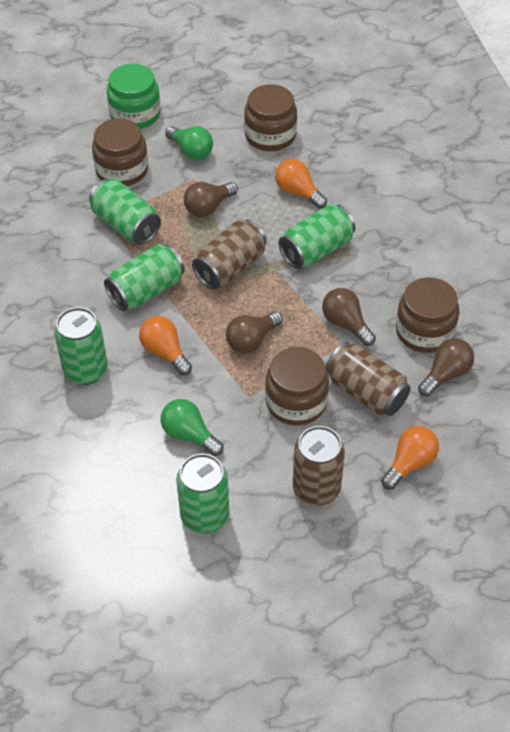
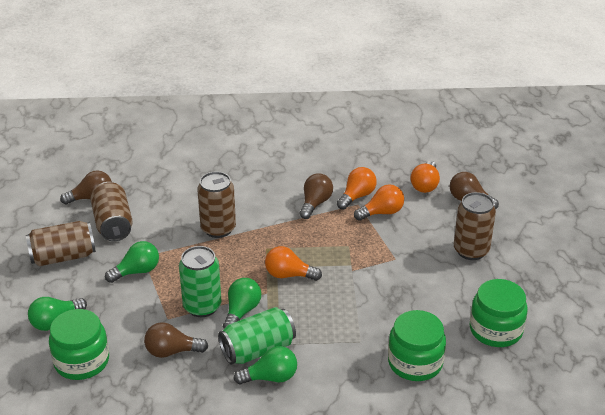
brown can: [192,219,267,289] [293,426,345,505] [325,342,411,416] = 3 -> [26,221,96,266] [90,182,133,241] [197,171,236,238] [454,192,496,260] = 4
brown jar: [92,118,148,186] [244,84,297,151] [265,347,329,426] [396,277,459,353] = 4 -> none = 0
green can: [54,307,108,385] [89,179,161,245] [104,244,185,311] [176,454,229,534] [279,204,355,269] = 5 -> [179,246,222,317] [218,307,296,365] = 2
green jar: [107,64,160,129] = 1 -> [49,309,109,380] [388,310,446,381] [470,279,528,347] = 3
green light bulb: [161,399,224,456] [165,126,213,160] = 2 -> [28,297,87,331] [105,241,159,283] [223,278,261,329] [233,346,297,385] = 4
orange light bulb: [139,316,192,375] [275,159,327,209] [381,426,439,490] = 3 -> [265,246,322,281] [337,167,377,210] [354,184,404,221] [410,161,440,193] = 4

